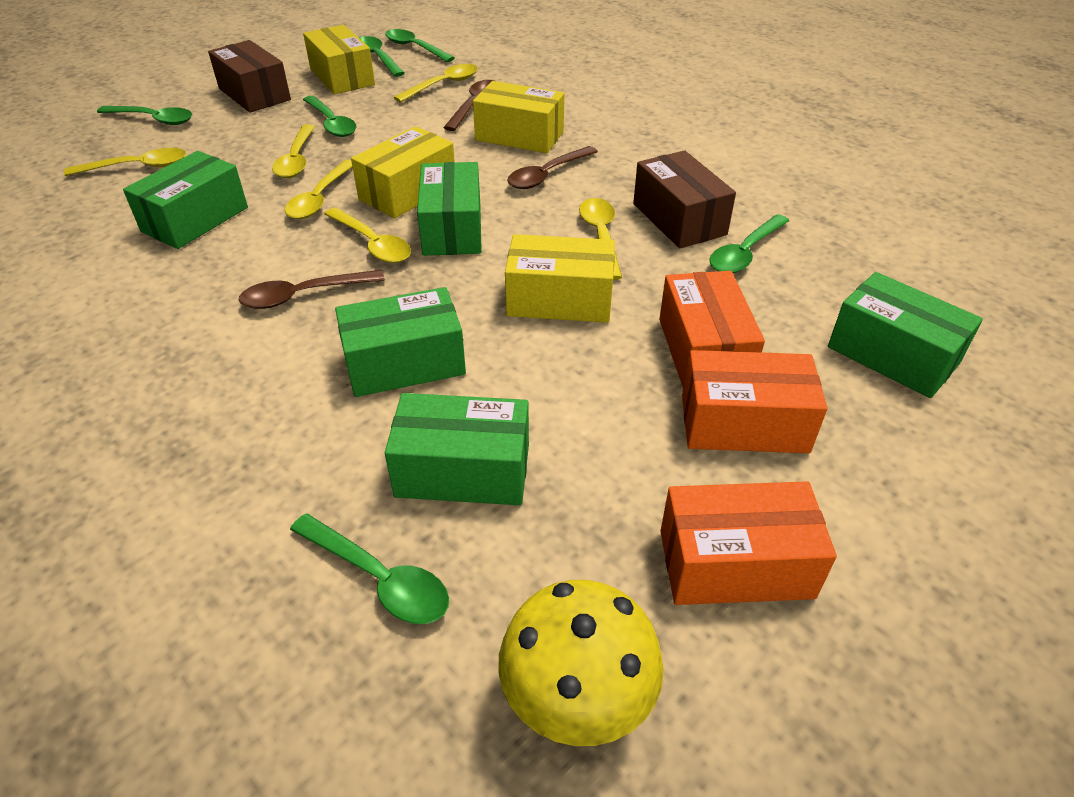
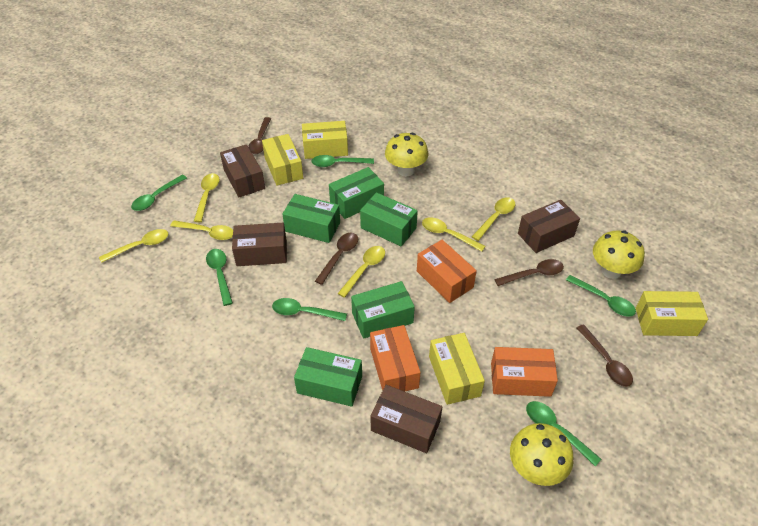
brown box: [208,40,291,113] [633,150,736,248] = 2 -> [220,144,265,197] [232,223,287,266] [370,385,442,453] [518,200,580,253] = 4
brown spoon: [239,270,385,309] [443,80,494,131] [507,146,598,189] = 3 -> [248,117,271,154] [315,233,358,285] [494,259,564,286] [577,324,633,387] = 4
yellow mushroom: [498,580,664,746] = 1 -> [385,133,428,176] [510,423,573,486] [593,230,645,279] = 3

